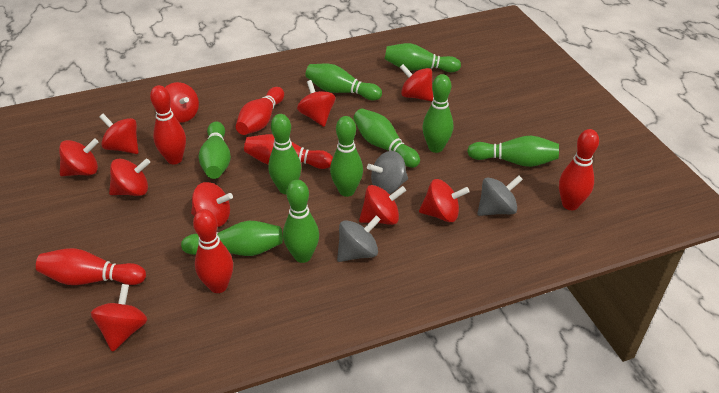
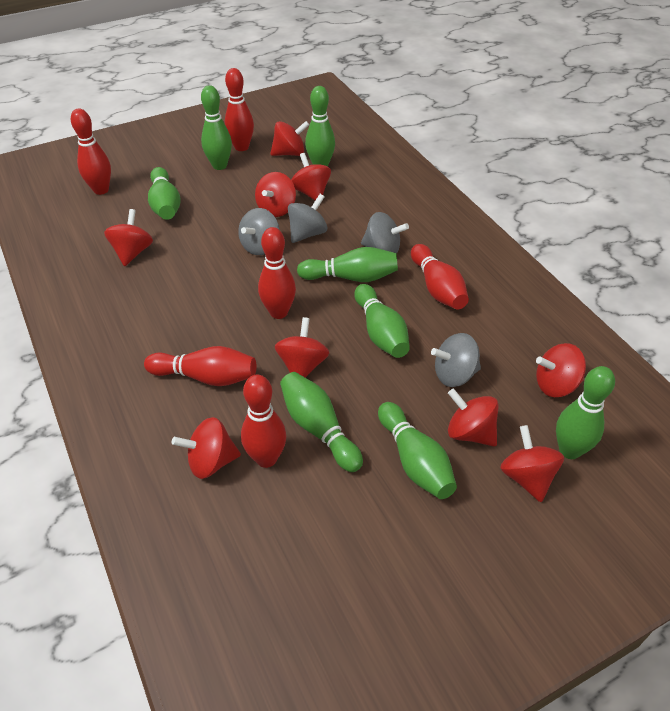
green bowling pin: [181,221,283,256] [199,121,231,179] [268,114,301,194] [283,180,319,263] [305,64,382,100] [330,116,363,197] [353,108,420,168] [385,43,461,72] [422,74,453,153] [467,136,559,167] = 10 -> [148,167,181,220] [201,85,232,170] [280,372,363,472] [297,247,398,282] [305,86,335,166] [354,284,410,358] [378,402,457,499] [556,366,615,459] = 8
grey spinning top: [337,215,381,262] [367,151,408,194] [477,175,523,216] = 3 -> [238,208,279,255] [288,194,327,243] [361,212,409,253] [431,333,481,387] = 4
red spinning top: [59,138,99,176] [91,284,147,352] [99,114,138,154] [109,158,150,196] [165,82,199,123] [191,182,233,227] [297,80,335,127] [359,185,406,225] [400,64,433,101] [419,179,470,222] = 10 -> [104,209,153,266] [172,417,241,479] [255,172,296,217] [270,121,309,156] [275,317,329,378] [291,153,331,200] [448,389,499,446] [500,425,564,502] [536,343,586,397] = 9

